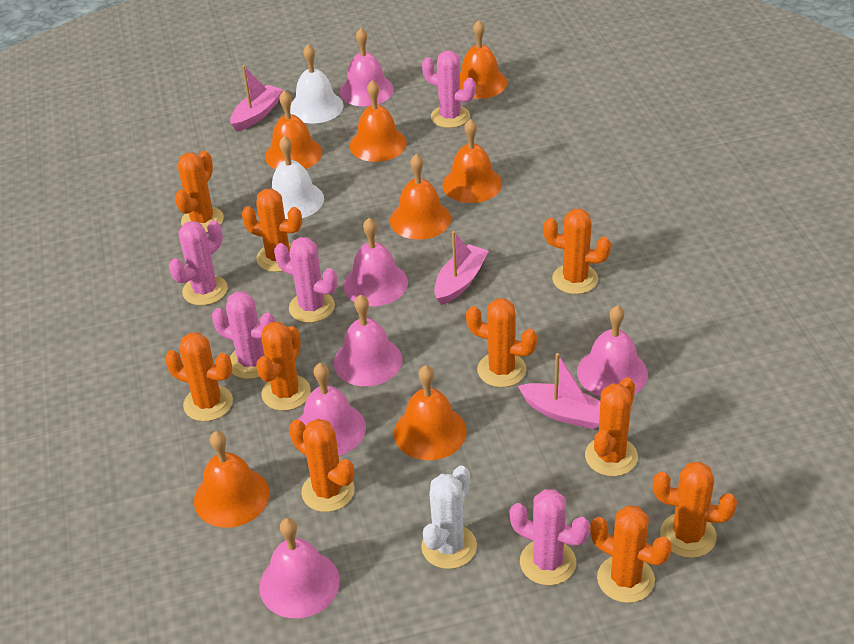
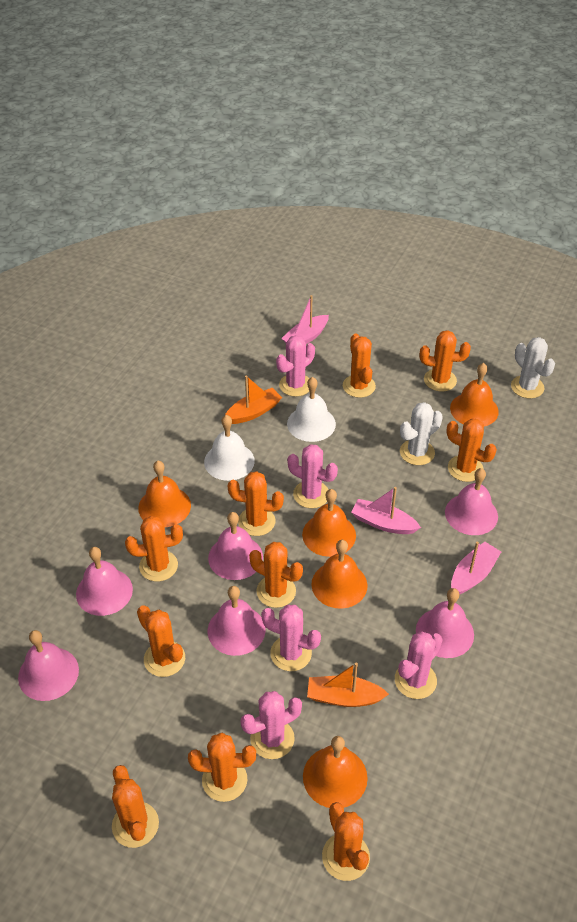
orange bell: [194,431,270,528] [265,90,322,169] [350,80,407,162] [390,154,451,240] [394,365,467,460] [443,119,502,203] [460,20,507,99] = 7 -> [138,461,191,527] [302,489,356,557] [303,736,368,808] [311,540,367,609] [450,363,499,426] = 5
orange boat: none = 0 -> [225,375,282,424] [307,662,389,707] = 2
white cactus: [421,465,477,569] = 1 -> [400,402,443,465] [511,337,555,399] = 2

